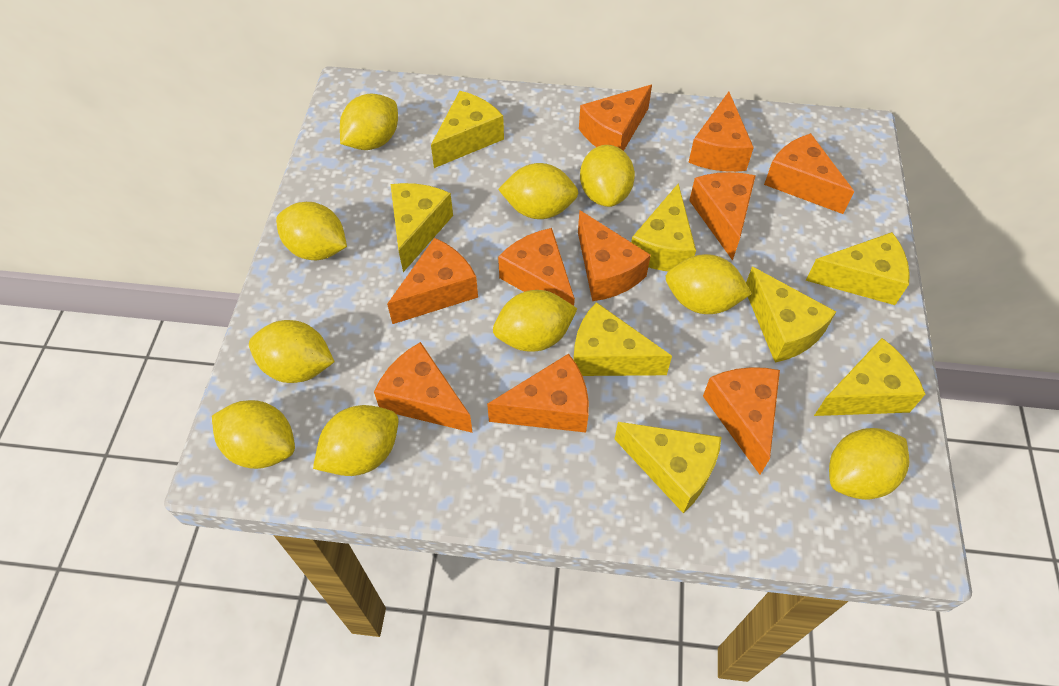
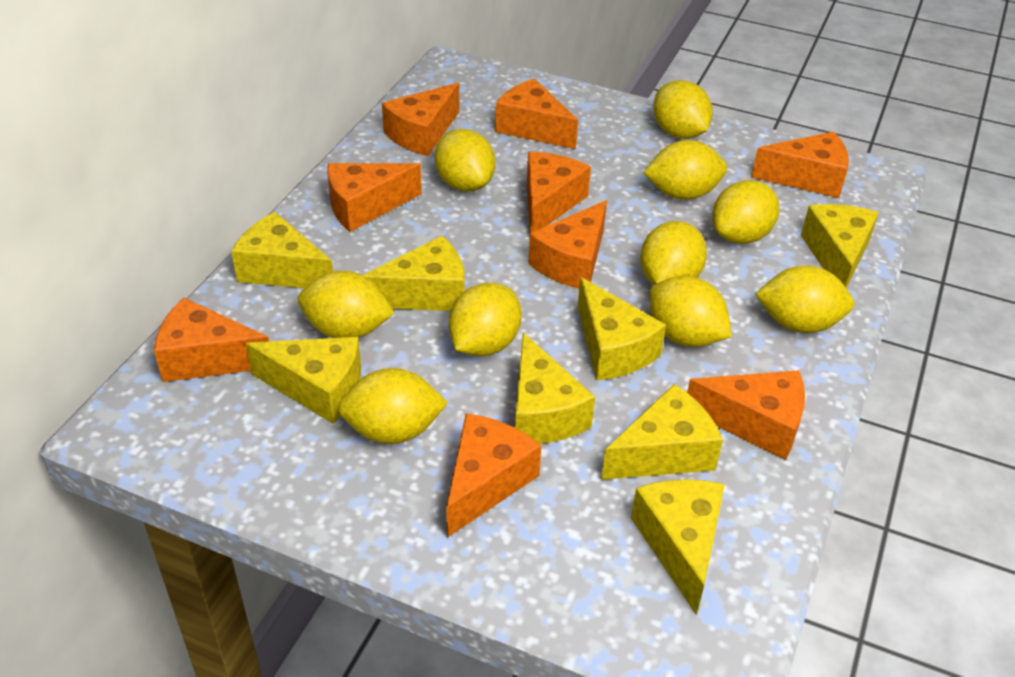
orange cheese: [374,342,473,433] [387,238,478,324] [487,353,589,432] [498,228,575,306] [578,210,651,301] [579,85,652,151] [688,92,754,172] [689,172,756,261] [703,367,780,474] [764,133,854,214] = 10 -> [154,298,269,382] [327,163,422,232] [382,83,459,156] [446,413,541,538] [495,79,578,149] [527,152,591,233] [528,200,607,289] [687,370,805,460] [751,132,849,198] = 9

